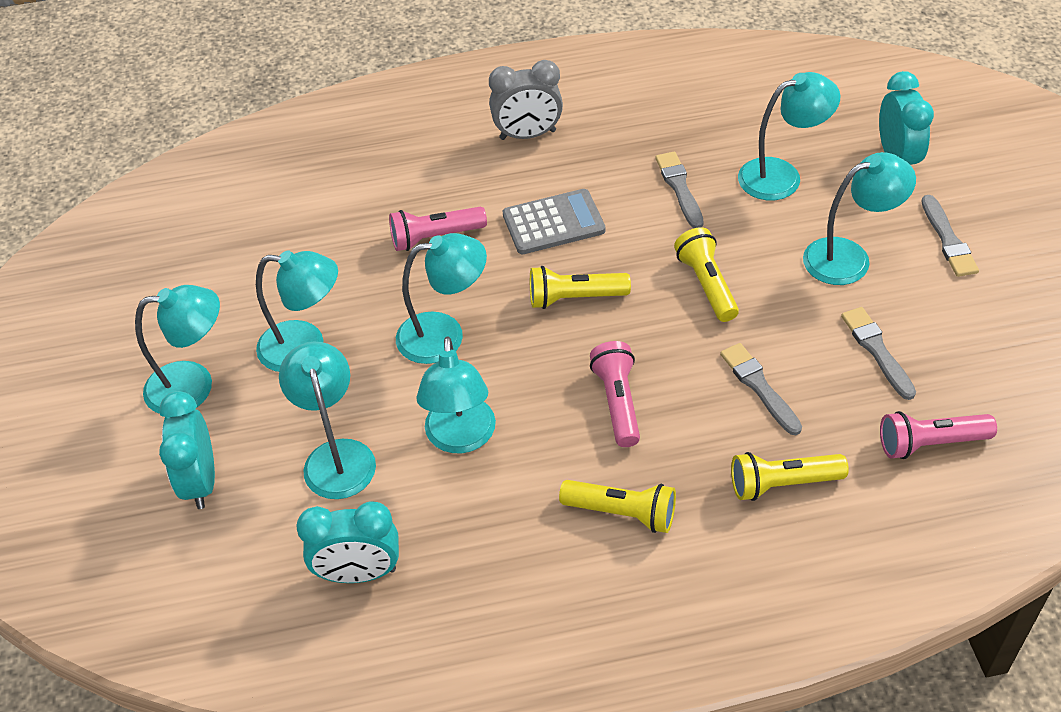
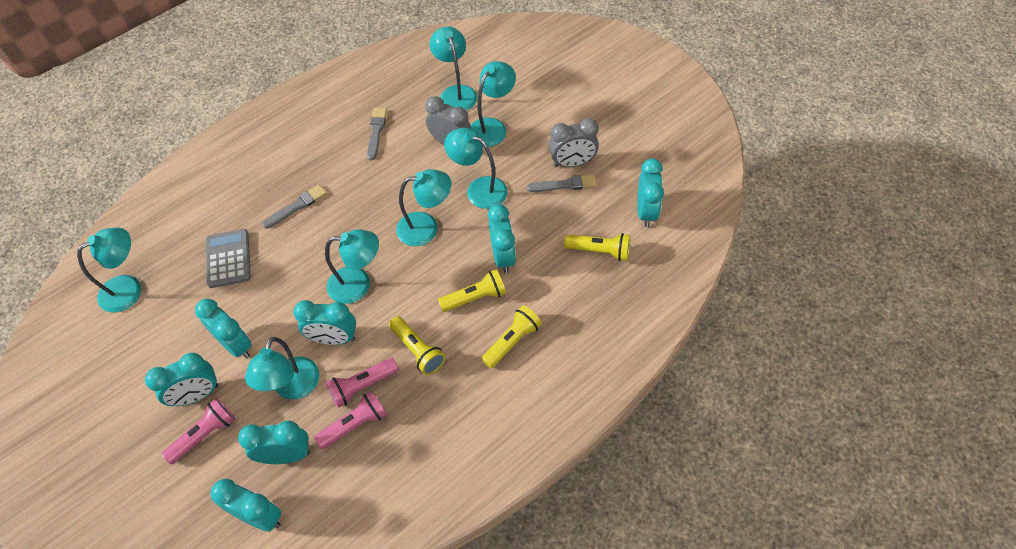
grey brush: [655,152,704,228] [720,343,802,435] [841,307,916,400] [921,195,979,277] = 4 -> [262,185,327,229] [367,108,387,160] [527,175,597,192] = 3
grey clock: [489,60,563,140] = 1 -> [425,96,472,145] [549,118,599,167] = 2
turquoise clock: [159,391,215,509] [296,501,399,583] [879,71,934,165] = 3 -> [145,353,219,406] [195,299,252,358] [210,479,281,532] [238,420,310,464] [293,300,356,345] [488,204,516,273] [637,158,664,227] = 7

